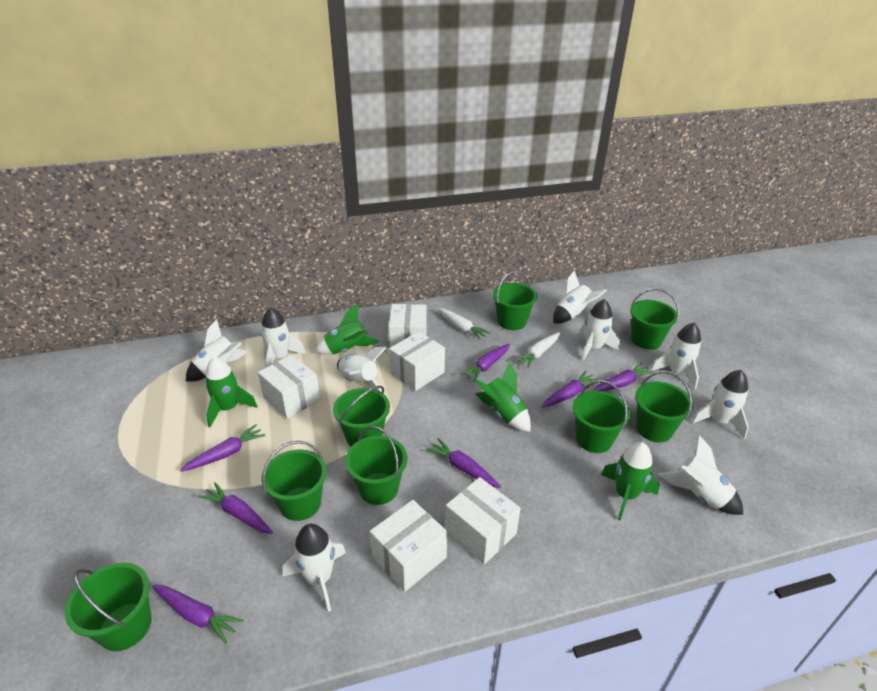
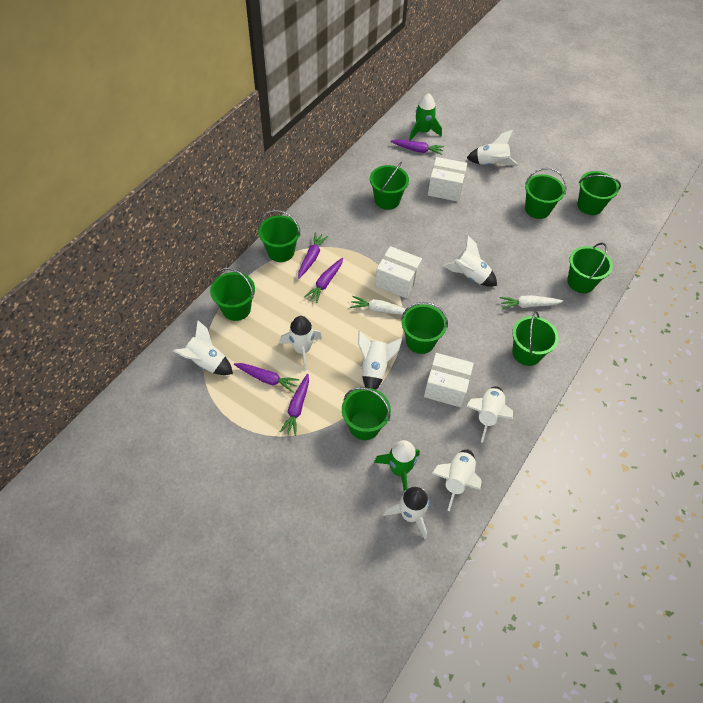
green bucket: [64,563,152,651] [262,441,327,521] [333,386,390,447] [345,426,407,505] [493,271,537,330] [572,380,630,453] [630,288,679,350] [635,371,693,442] = 8 -> [210,268,255,321] [258,210,300,262] [342,387,391,440] [370,162,409,210] [401,302,448,354] [512,311,559,366] [525,168,566,219] [567,243,613,293] [577,171,621,215] = 9
green rocket: [205,357,257,427] [315,304,379,355] [475,362,531,432] [601,442,660,520] = 4 -> [374,440,420,491] [409,93,442,141] = 2
purple carrot: [152,585,244,644] [180,425,265,472] [198,482,273,534] [426,438,501,488] [461,343,510,382] [542,371,599,408] [593,363,654,391] = 7 -> [234,363,300,393] [280,374,309,436] [298,232,328,279] [304,258,343,303] [390,139,444,155] = 5
white box: [258,355,320,419] [370,500,447,592] [389,304,427,347] [389,331,445,391] [445,477,521,564] = 5 -> [375,246,422,298] [424,353,474,407] [428,157,467,202] = 3
white rocket: [186,319,248,381] [261,307,306,368] [283,524,346,612] [337,347,386,395] [553,270,607,323] [579,299,620,361] [651,323,701,389] [659,435,743,515] [692,370,749,439] = 9 -> [174,320,233,375] [280,316,322,370] [358,331,402,390] [383,487,429,540] [431,450,481,511] [443,236,497,287] [466,386,513,443] [467,130,518,166] = 8

